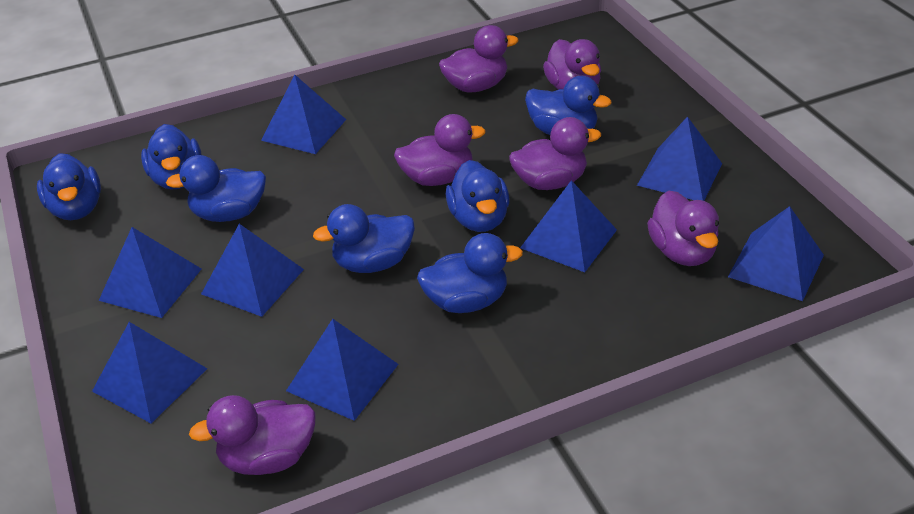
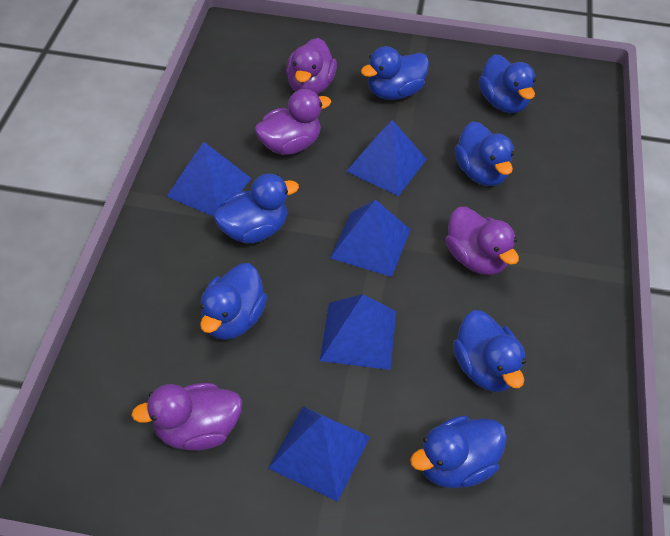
blue pyramid: [92,322,207,423] [99,227,201,318] [201,224,304,317] [261,75,346,154] [286,319,399,421] [520,180,617,272] [637,116,722,201] [728,206,824,301] = 8 -> [166,142,251,217] [268,406,370,502] [320,294,396,370] [330,200,411,277] [346,120,427,196] = 5
purple duck: [189,395,316,475] [394,114,486,186] [439,25,518,92] [509,117,601,190] [543,39,601,90] [647,191,719,266] = 6 -> [131,383,242,451] [254,89,331,155] [286,38,337,95] [446,207,519,275] = 4

